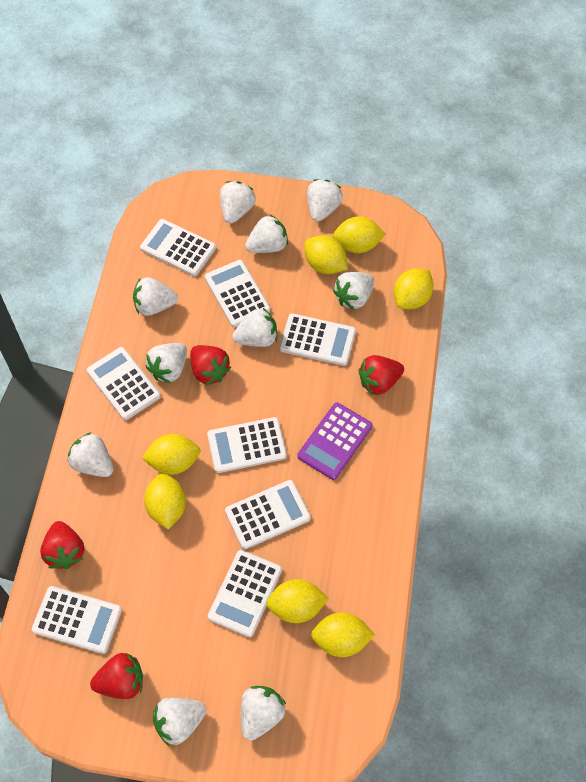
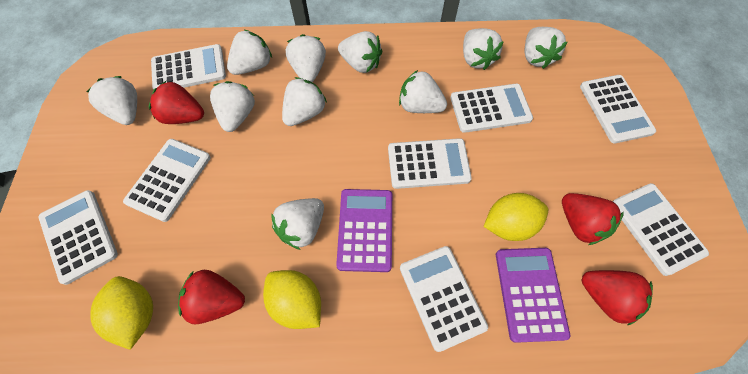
purple calculator: [297,402,373,480] = 1 -> [336,189,392,272] [496,248,570,343] = 2
yellow lemon: [142,434,201,475] [144,473,186,529] [266,579,329,623] [304,235,348,274] [311,612,375,657] [333,216,386,253] [394,268,434,309] = 7 -> [90,276,153,350] [263,270,321,329] [483,193,548,241] = 3

